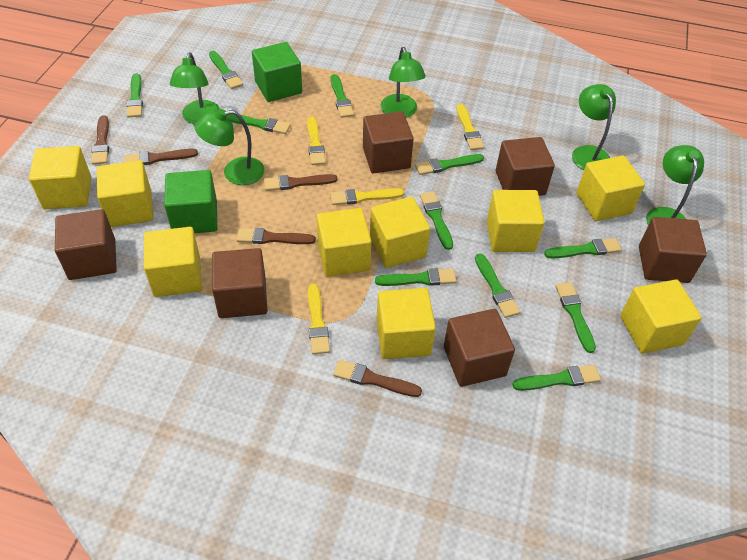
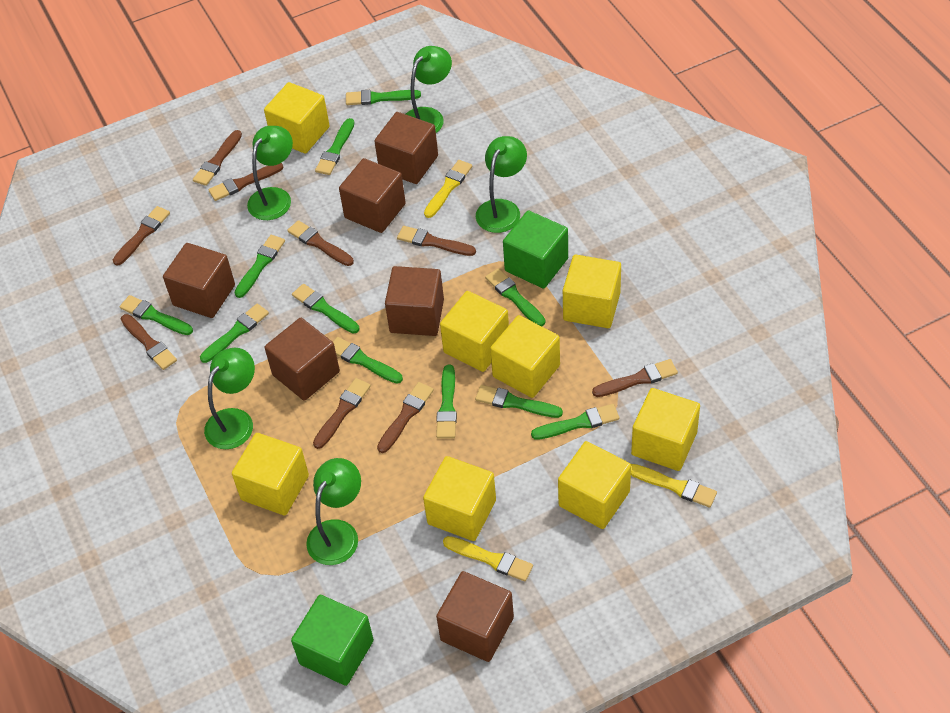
brown brush: [91,115,109,165] [124,149,198,165] [237,228,316,244] [264,174,337,191] [333,360,422,397] = 5 -> [113,206,170,266] [121,314,177,370] [193,130,242,186] [208,163,283,201] [287,220,354,266] [313,378,371,449] [377,382,434,453] [397,226,476,256] [592,359,678,397] = 9
yellow brush: [307,117,326,165] [308,283,330,355] [330,188,405,205] [456,104,484,150] = 4 -> [424,160,472,218] [443,536,533,581] [631,464,717,507] = 3
yellow cube: [29,146,91,209] [97,160,153,227] [144,227,202,297] [317,208,371,277] [370,197,430,268] [376,288,436,359] [487,190,545,252] [577,156,645,221] [620,279,702,354] = 9 -> [232,433,309,516] [264,82,330,154] [423,456,496,541] [440,291,509,372] [490,315,560,398] [558,441,631,529] [563,255,621,328] [631,388,700,471] = 8

